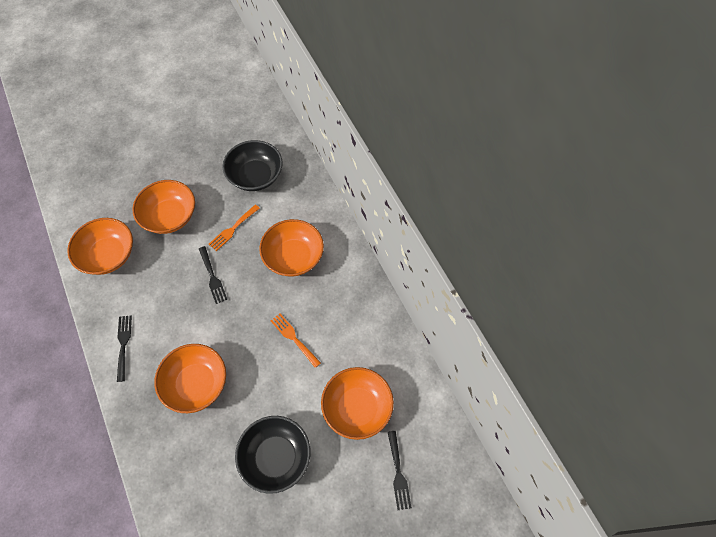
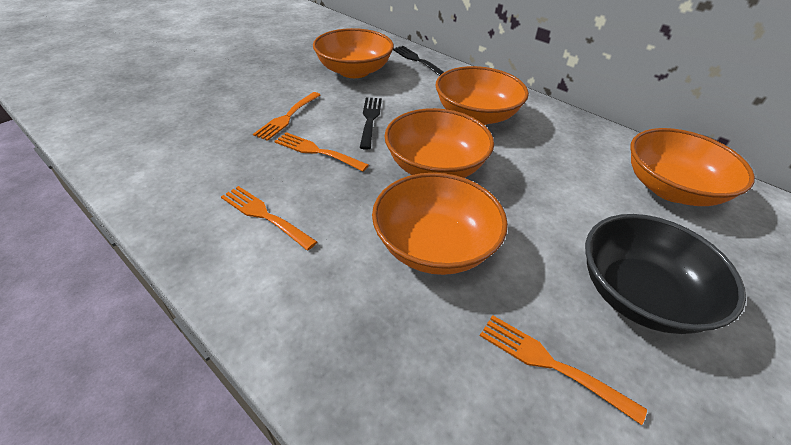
black bowl: [222,140,283,191] [235,416,310,494] = 2 -> [585,214,746,334] = 1
black fork: [117,315,132,382] [199,246,227,304] [388,431,412,510] = 3 -> [360,97,382,150] [393,46,444,76] = 2
orange fork: [209,205,260,251] [271,313,321,368] = 2 -> [221,186,317,250] [253,92,321,141] [274,132,369,171] [480,315,647,425] = 4

